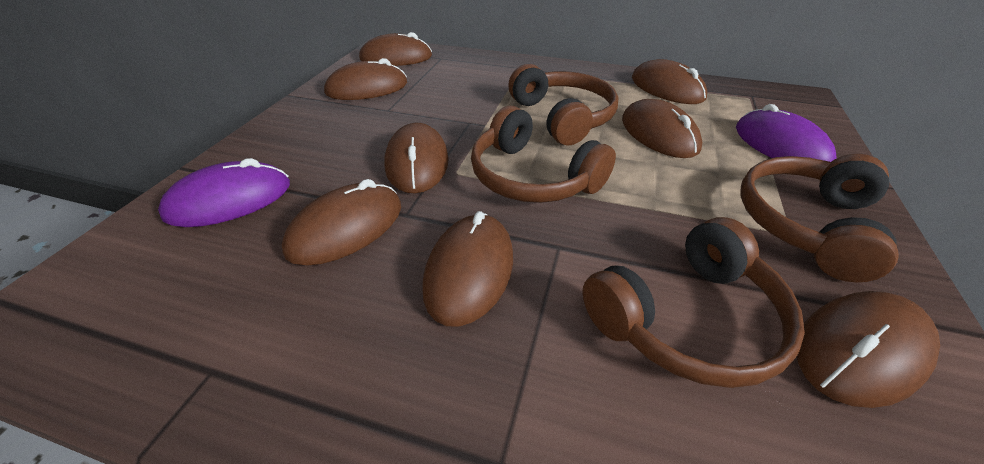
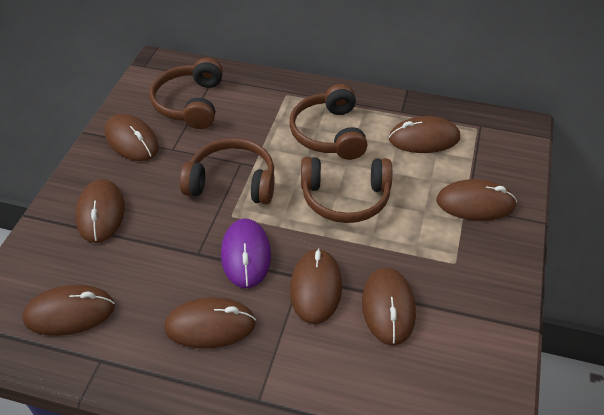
purple mouse: [158,158,290,227] [736,104,837,162] = 2 -> [221,218,271,288] = 1

